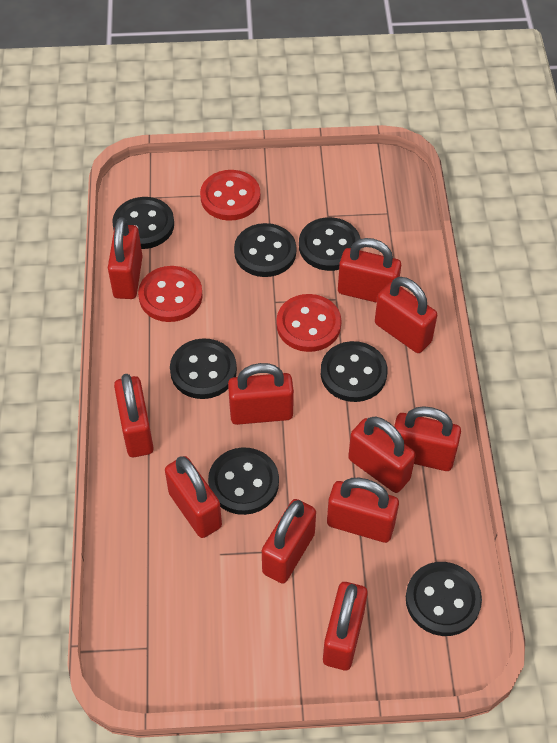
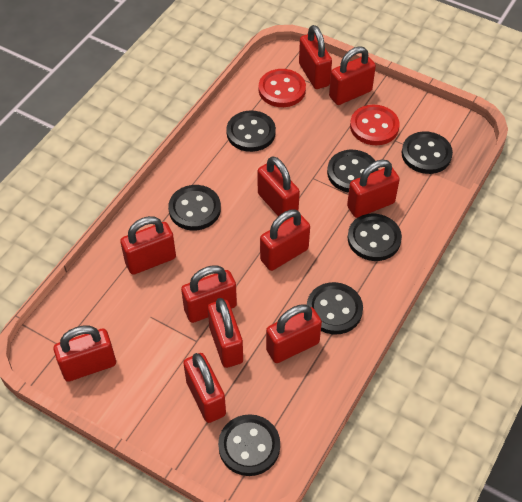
red button: [138,266,203,322] [200,170,261,221] [277,294,342,352] = 3 -> [259,69,306,107] [350,105,400,145] = 2

